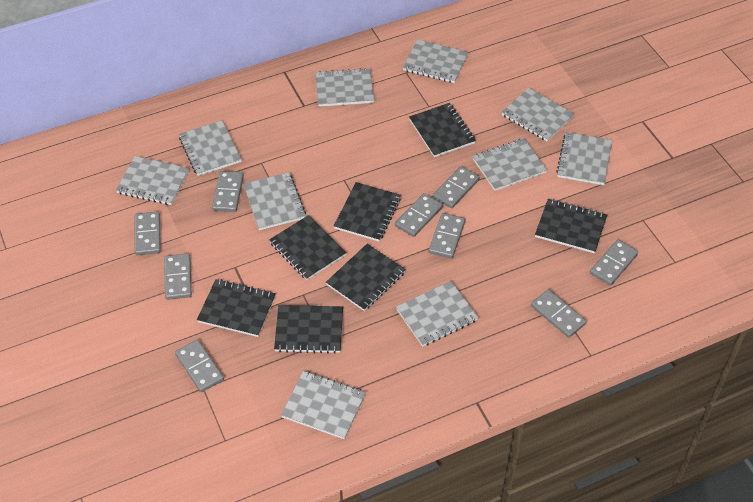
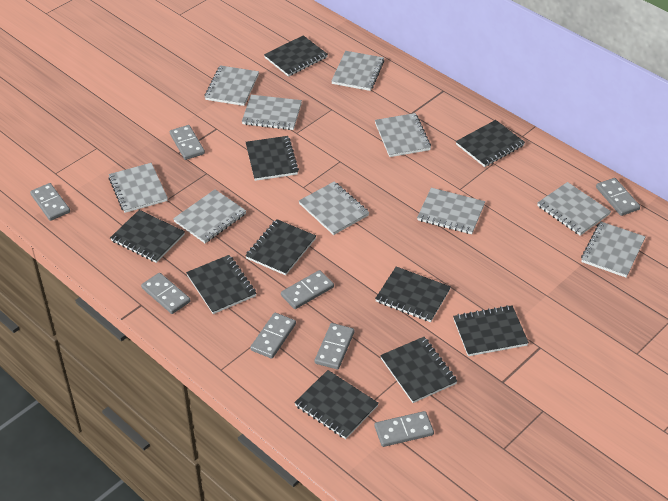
black notebook: [197,279,276,337] [269,215,347,280] [274,305,343,354] [326,244,406,311] [334,182,401,241] [409,103,476,157] [535,199,607,253] = 7 -> [110,210,185,263] [186,255,256,314] [245,219,316,275] [246,136,299,181] [264,35,328,77] [294,370,379,439] [375,266,451,322] [380,337,457,403] [453,305,529,356] [456,120,525,167] = 10
grey domino: [135,211,161,255] [164,253,192,300] [175,340,224,392] [212,171,244,212] [395,193,443,237] [429,213,465,258] [433,166,480,208] [531,289,587,338] [590,239,638,286] = 9 -> [30,183,70,221] [141,273,191,314] [170,125,205,160] [250,313,296,359] [281,270,334,309] [315,323,354,369] [374,411,434,447] [596,178,640,216] = 8

